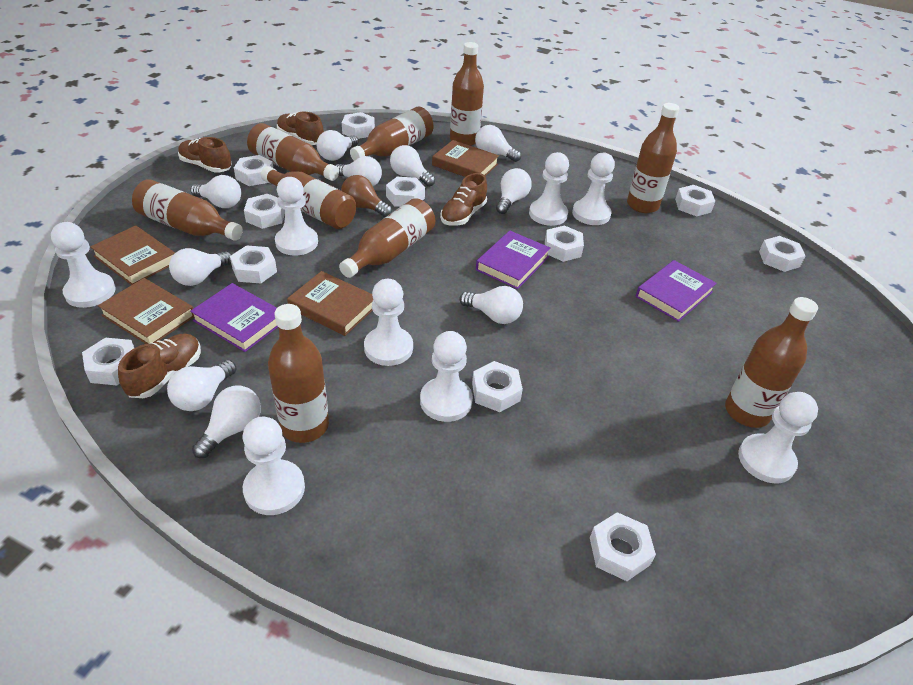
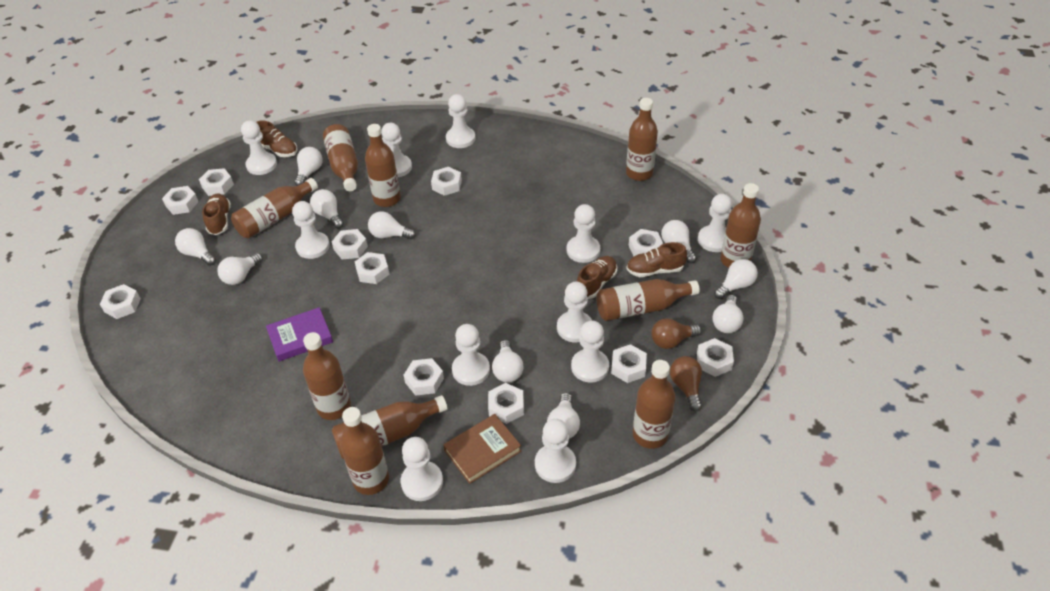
brown book: [90,225,175,285] [98,278,194,344] [287,271,373,336] [432,140,499,177] = 4 -> [443,414,522,484] = 1
brown bottle: [132,179,243,240] [247,123,339,181] [261,166,356,229] [268,304,329,443] [339,198,435,278] [350,107,433,161] [450,42,484,146] [627,103,680,213] [725,297,818,428] = 9 -> [231,178,318,238] [303,332,351,420] [323,124,358,191] [332,395,447,459] [340,407,389,495] [365,124,401,207] [596,279,700,321] [626,98,658,181] [633,360,675,449] [720,183,761,268] = 10
brown light bulb: [341,175,392,217] = 1 -> [651,318,702,349] [670,356,702,412] = 2
purple book: [190,283,278,352] [476,231,551,289] [636,260,717,322] = 3 -> [266,307,333,362] = 1
white pawn: [51,222,116,308] [243,417,305,515] [275,177,318,256] [364,279,413,366] [420,331,473,422] [529,152,569,226] [572,153,615,225] [738,392,818,483] = 8 -> [241,120,277,175] [292,201,330,259] [381,123,412,177] [401,437,443,501] [446,94,475,148] [452,324,490,386] [535,419,576,483] [557,282,592,342] [567,204,600,263] [571,321,609,383] [698,194,732,252] = 11

